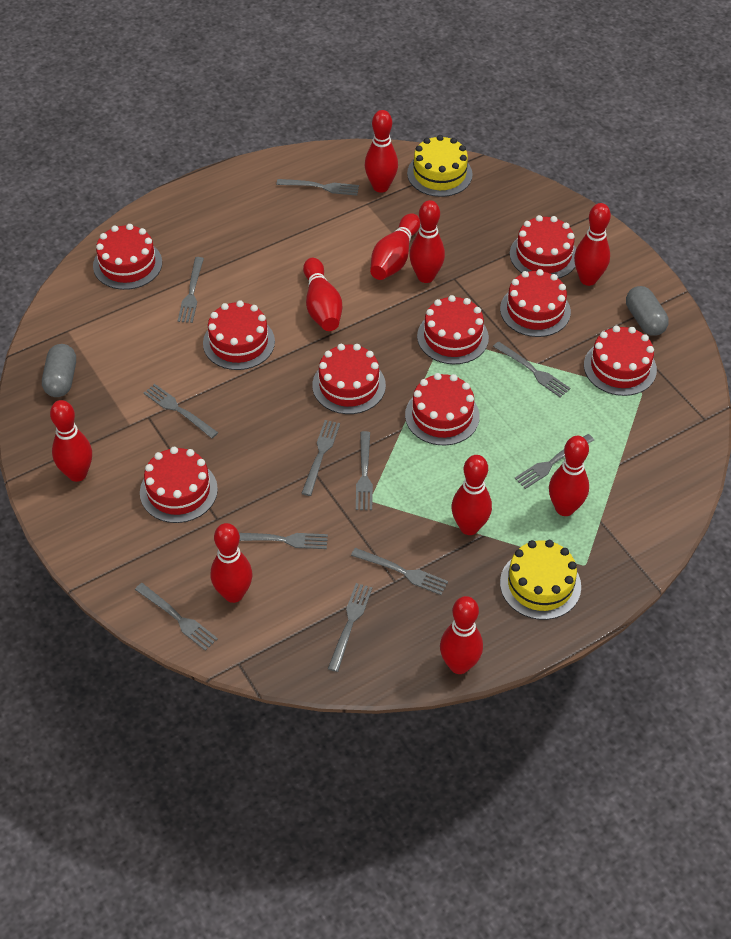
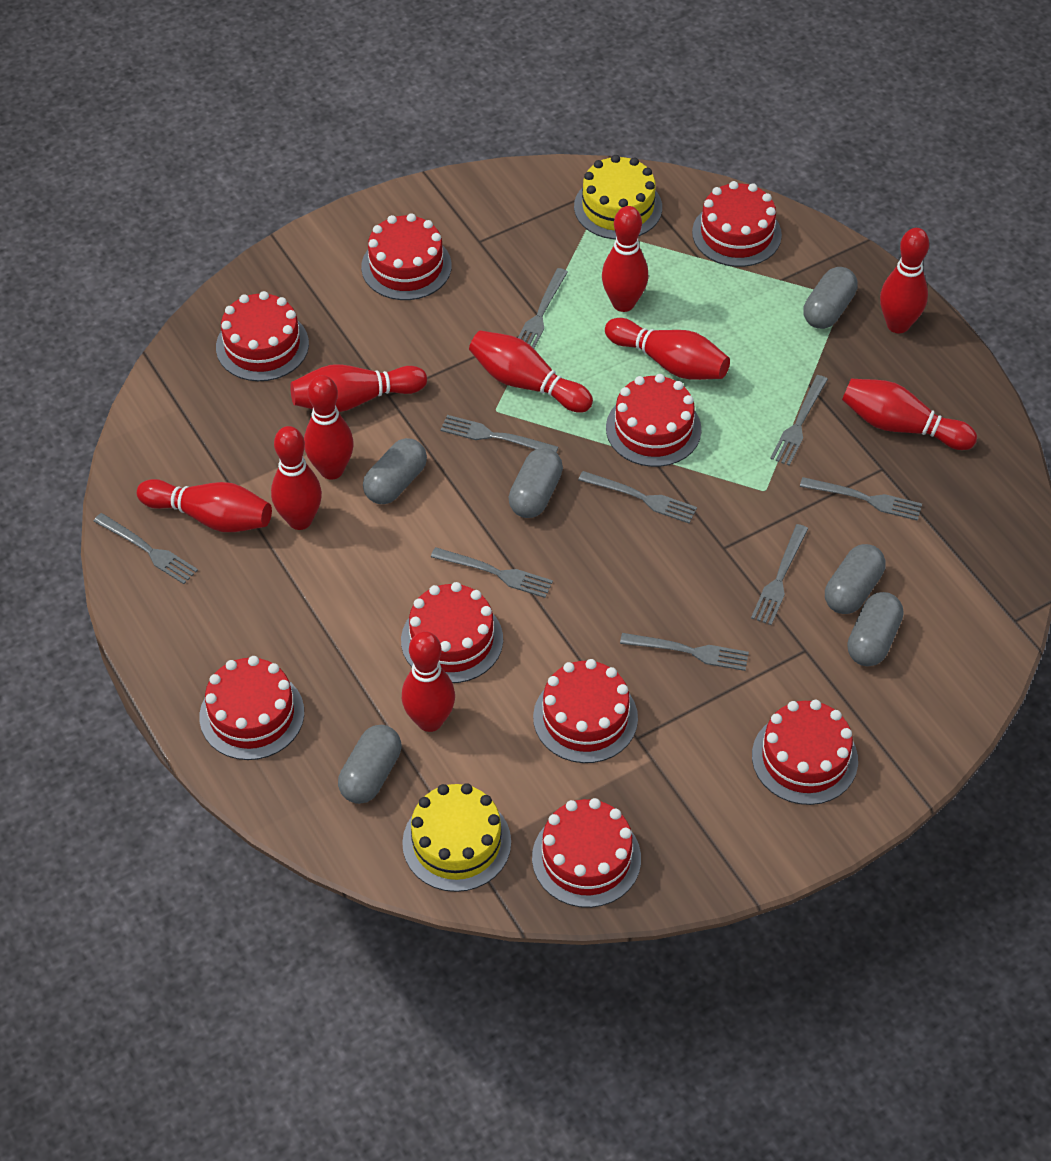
grey capsule: [42,344,76,397] [626,286,669,336] = 2 -> [338,725,401,804] [363,438,427,504] [508,448,563,518] [803,267,858,329] [825,544,885,614] [847,592,903,666] = 6
grey fork: [135,583,218,651] [143,384,218,438] [178,257,204,323] [239,533,328,549] [276,179,359,196] [301,420,340,496] [328,583,372,672] [351,548,448,595] [356,431,373,510] [493,341,570,398] [514,434,594,489] = 11 -> [93,513,198,584] [431,547,553,598] [440,415,558,453] [518,268,568,349] [578,471,697,524] [620,633,749,671] [751,524,808,625] [770,375,828,466] [800,477,922,521] = 9

